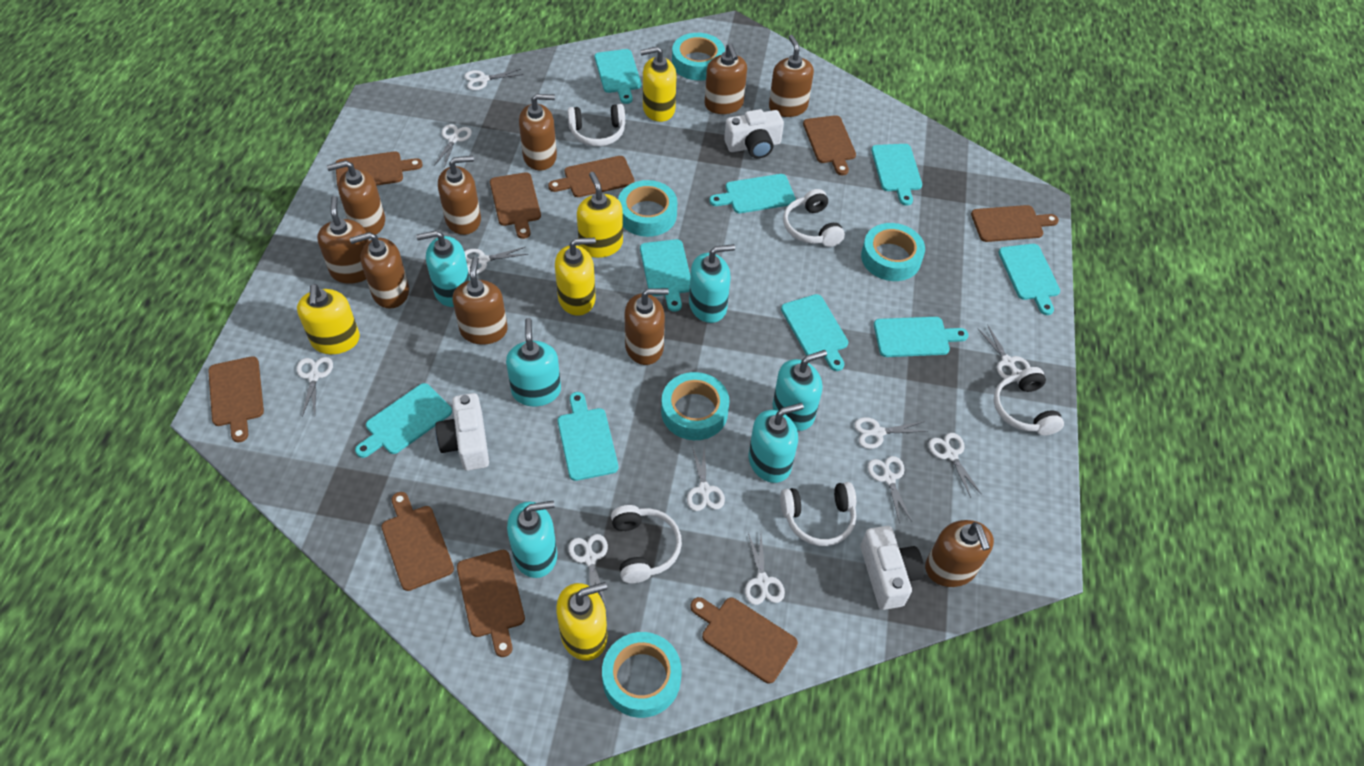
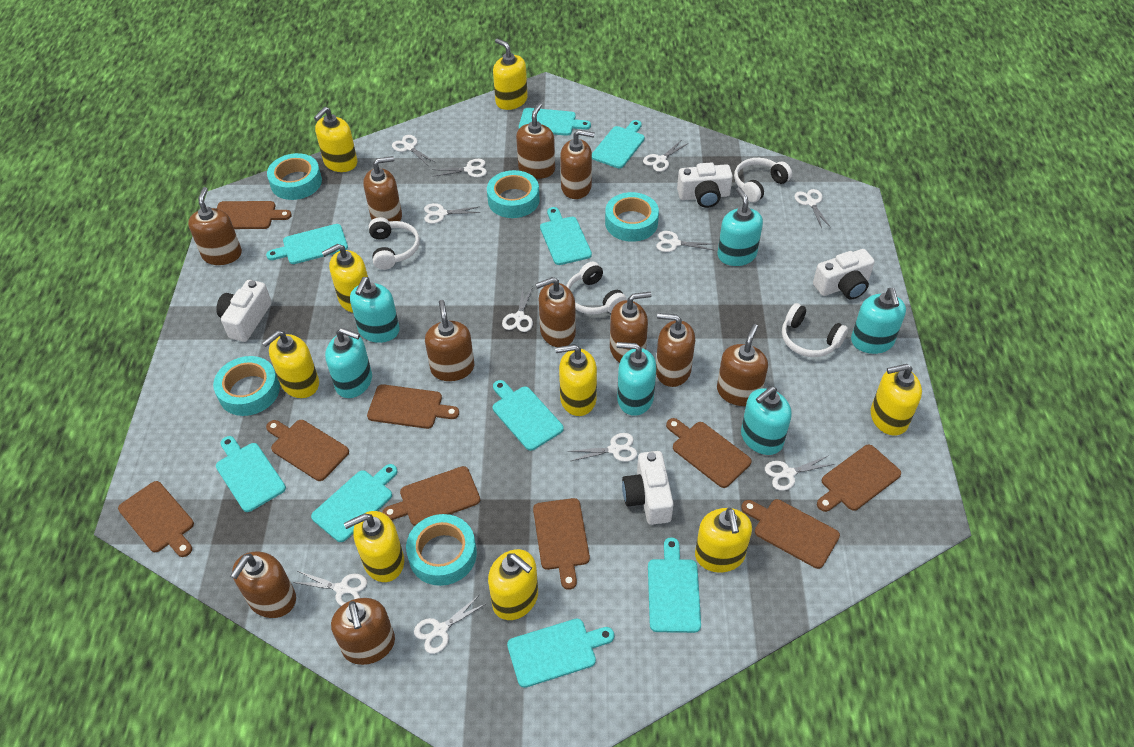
brown soap dispenser: [317,196,369,284] [327,160,385,235] [350,232,409,309] [438,156,481,235] [453,257,508,345] [519,94,557,170] [625,288,669,365] [705,44,747,114] [769,35,814,117] [925,520,994,587] = 10 -> [188,187,242,265] [230,552,296,618] [331,598,395,665] [363,156,402,221] [425,300,474,381] [516,103,555,179] [535,277,576,347] [560,130,595,199] [610,292,652,363] [656,313,695,387] [717,324,768,406] = 11
white camera: [435,393,489,471] [724,109,784,159] [861,526,924,610] = 3 -> [216,280,272,342] [622,451,674,525] [677,162,733,208] [813,249,875,300] = 4
white headphones: [567,104,625,146] [611,505,682,583] [780,482,856,546] [783,189,845,247] [993,367,1064,436] = 5 -> [369,217,420,270] [566,262,627,315] [734,158,792,203] [782,303,848,357] = 4
yellow soap dispenser: [297,284,360,354] [555,238,596,316] [556,582,607,661] [577,172,623,258] [640,46,677,122] = 5 -> [262,330,319,398] [314,107,357,172] [322,244,368,313] [344,511,404,582] [488,549,538,620] [493,38,528,110] [555,344,597,416] [695,508,752,573] [871,364,922,436] = 9

